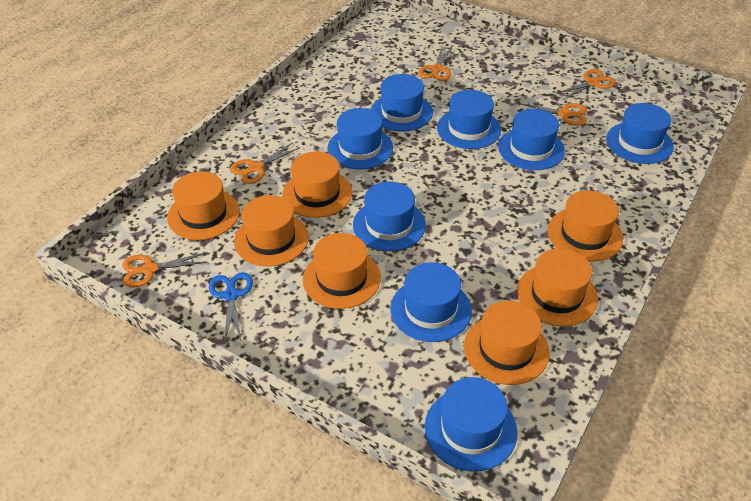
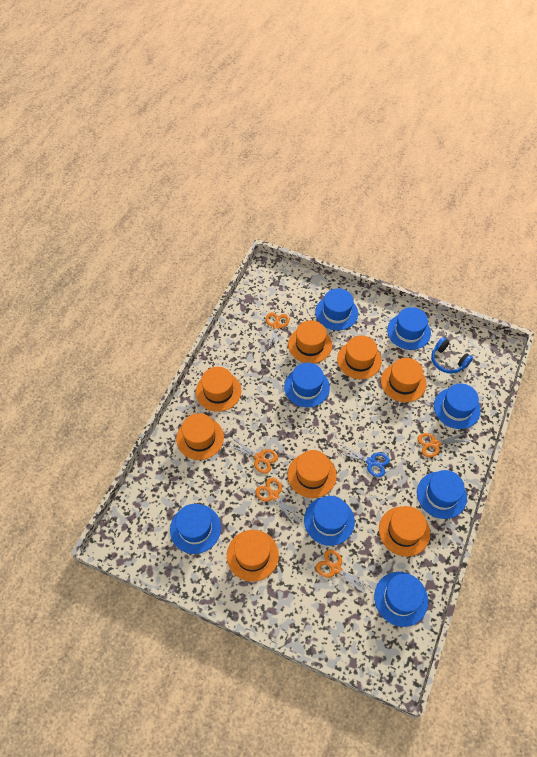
blue headphones: none = 0 -> [431,337,473,374] = 1
orange hat: [167,171,240,240] [234,195,309,267] [282,152,352,218] [303,233,381,309] [464,301,550,385] [517,248,598,326] [548,190,623,262] = 7 -> [176,413,224,460] [196,367,241,412] [227,530,279,582] [288,320,332,363] [288,450,337,498] [337,335,382,379] [379,506,430,557] [381,358,427,402] = 8

